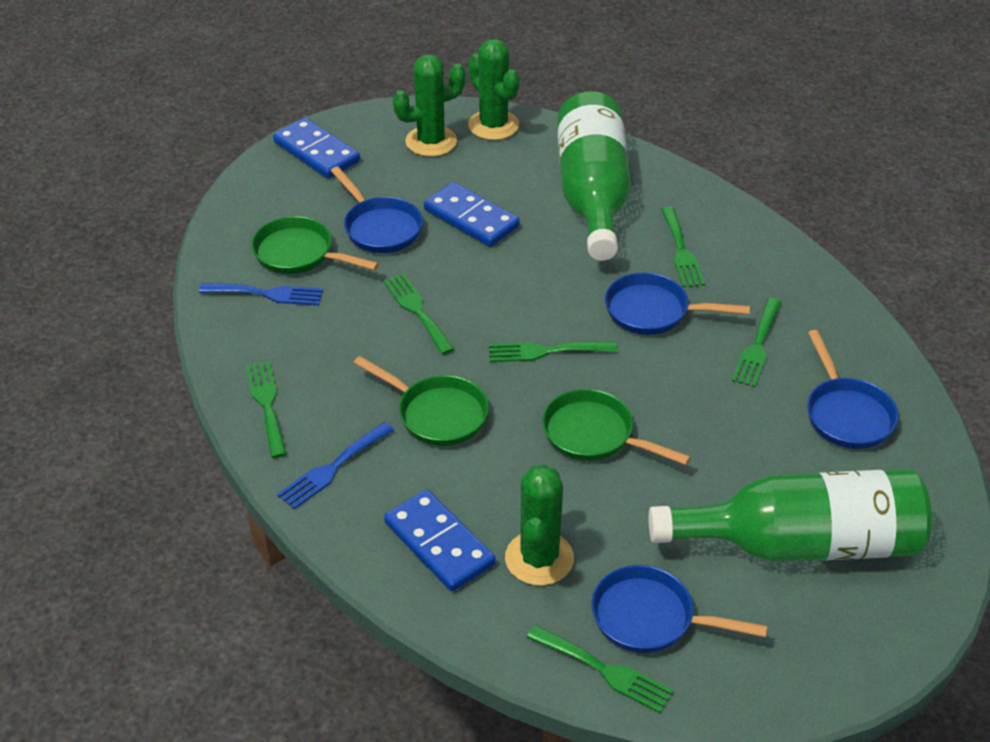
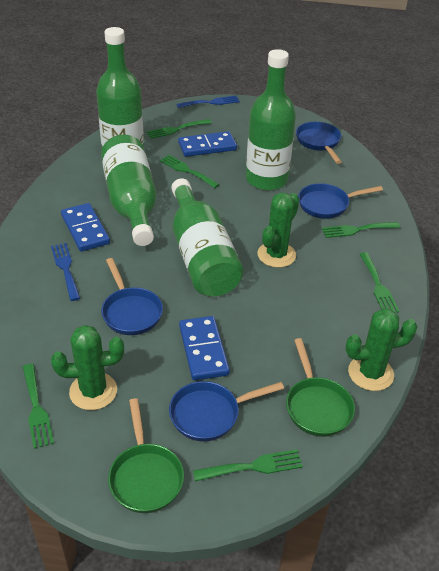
green bottle: [557,91,631,261] [649,469,932,562] = 2 -> [96,27,144,147] [101,135,156,246] [171,178,244,296] [246,49,296,190] = 4
green pan: [251,216,379,274] [354,356,489,446] [542,389,691,465] = 3 -> [108,398,184,513] [286,338,355,437] = 2

